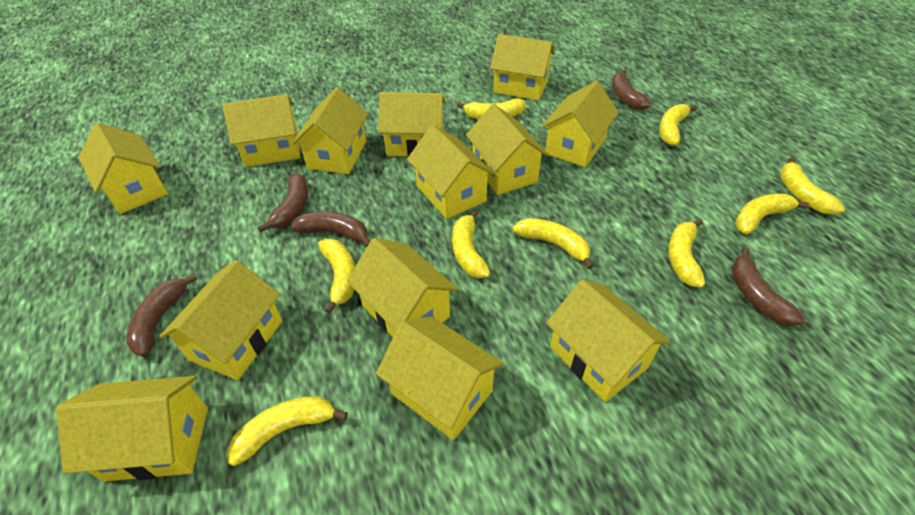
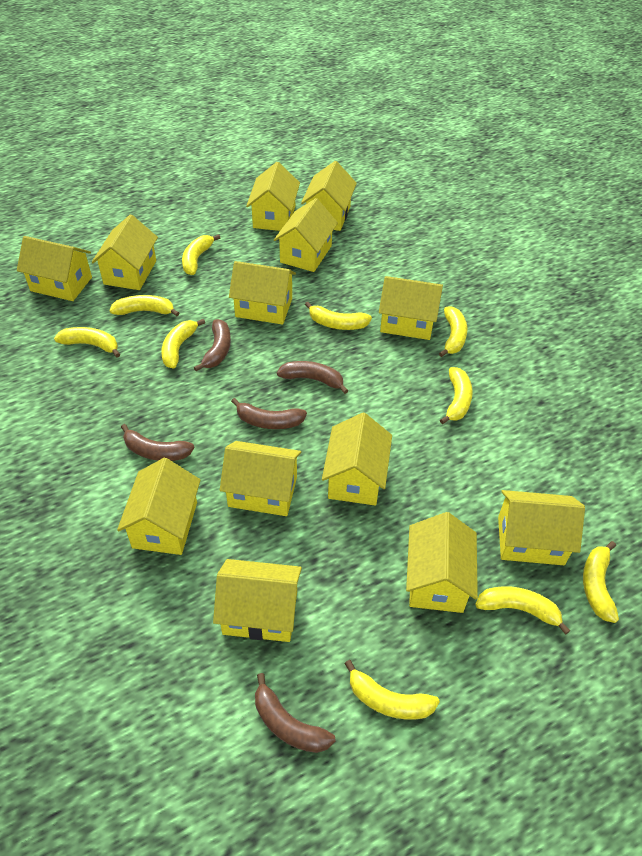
yellow banana: [227,396,348,466] [318,239,355,314] [452,209,490,278] [457,99,526,119] [513,218,594,269] [659,104,697,145] [668,219,705,288] [735,194,809,234] [780,157,845,215] = 9 -> [54,327,120,357] [109,295,179,316] [161,319,205,369] [182,234,220,275] [305,302,372,330] [344,660,440,720] [439,306,468,357] [440,367,473,424] [475,586,570,635] [583,541,619,623] = 10

